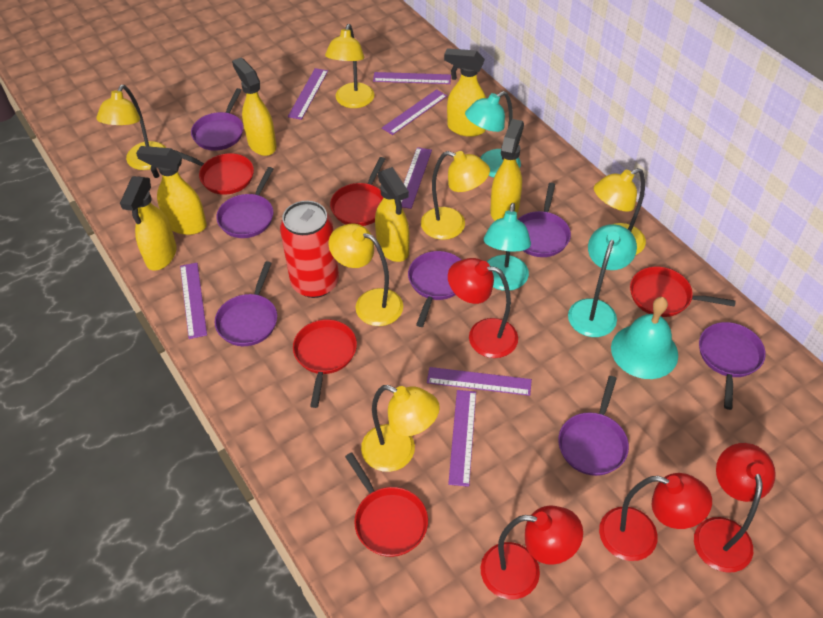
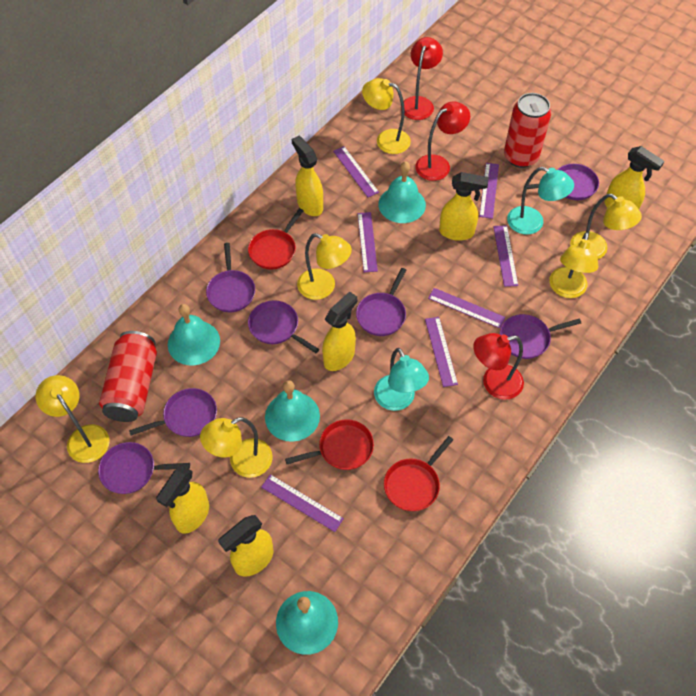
red can: [280,201,339,298] = 1 -> [99,331,157,422] [504,93,551,168] = 2
red lamp: [448,258,518,358] [480,506,583,599] [599,473,712,561] [694,443,776,573] = 4 -> [401,37,443,120] [415,101,470,181] [473,333,524,400] = 3
red pan: [174,150,254,195] [293,319,357,408] [330,157,385,226] [345,452,428,557] [630,267,736,317] = 5 -> [248,208,304,269] [285,419,374,470] [384,436,453,511] = 3
turquoise bell: [611,297,678,379] = 1 -> [168,304,220,365] [265,380,320,442] [276,591,338,655] [378,161,426,223] = 4
turquoise lamp: [465,91,521,177] [484,203,531,291] [568,224,637,337] = 3 -> [374,348,429,411] [507,167,574,235] = 2

